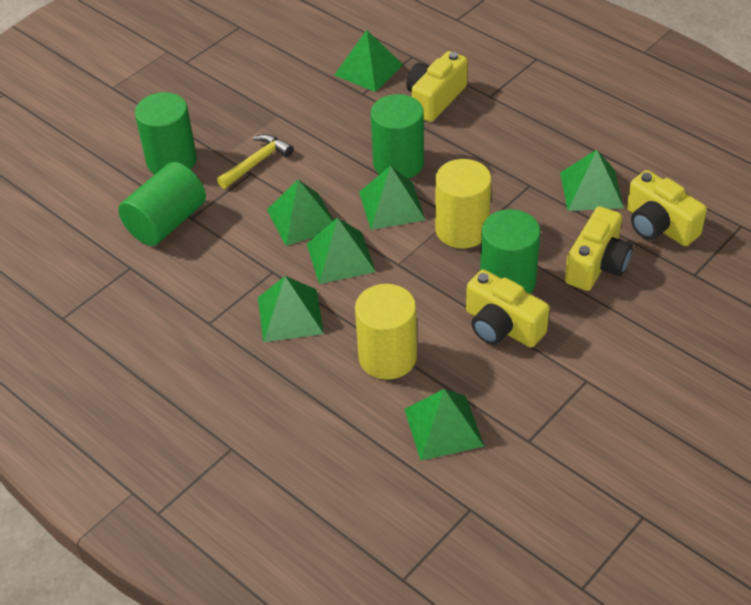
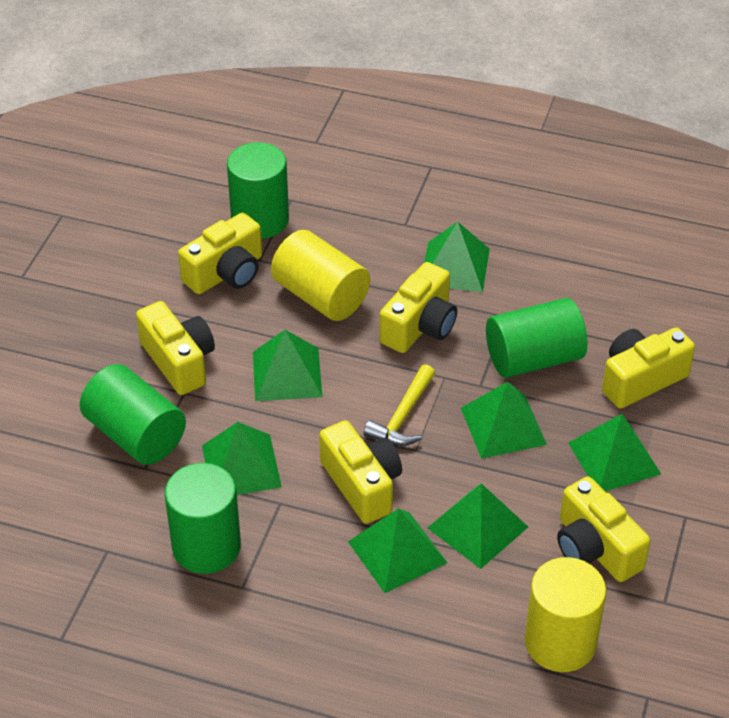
yellow camera: [406,51,468,122] [466,269,549,348] [565,206,633,291] [627,170,707,246] = 4 -> [136,301,215,395] [178,212,262,294] [319,420,402,524] [379,262,457,353] [557,476,650,582] [602,327,695,409] = 6

